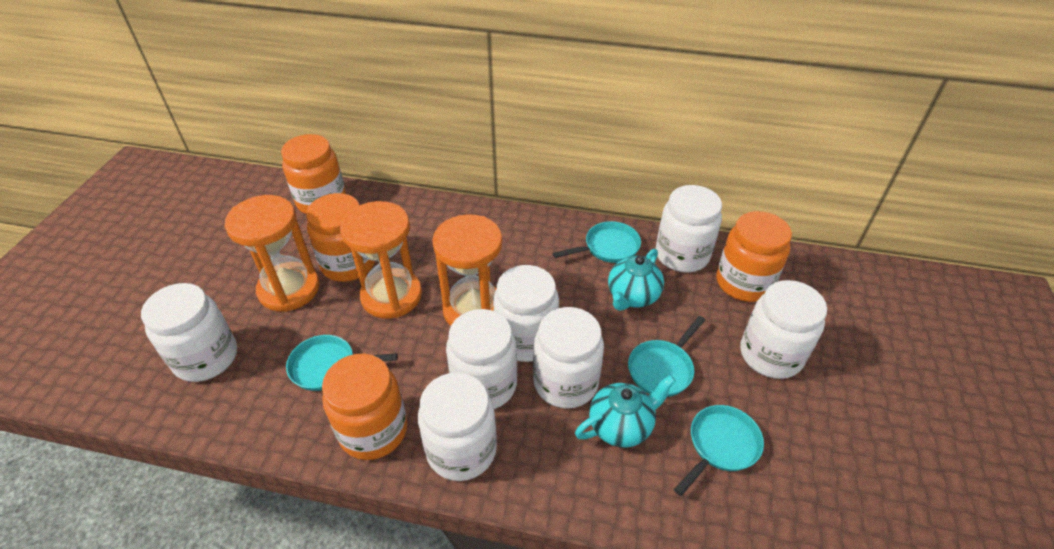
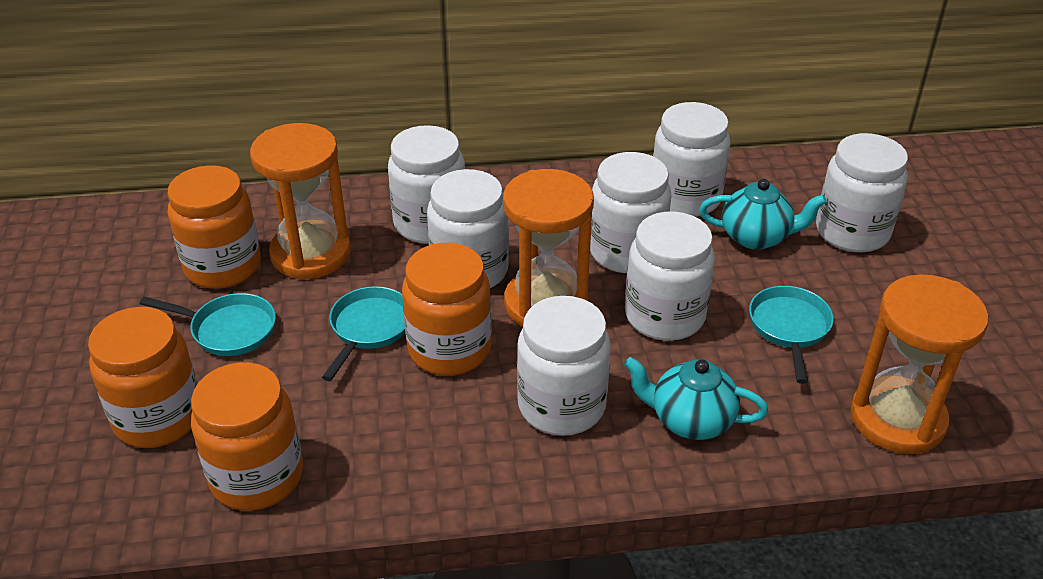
turquoise pan: [286,335,398,391] [553,221,641,263] [628,316,705,397] [674,405,764,496] = 4 -> [140,293,276,356] [322,286,405,381] [749,286,834,384] = 3

